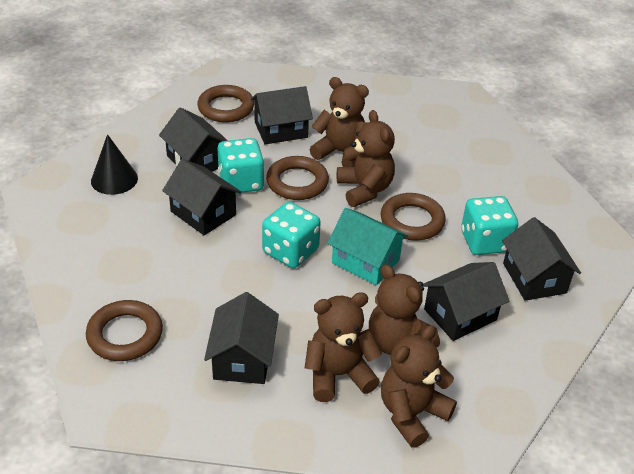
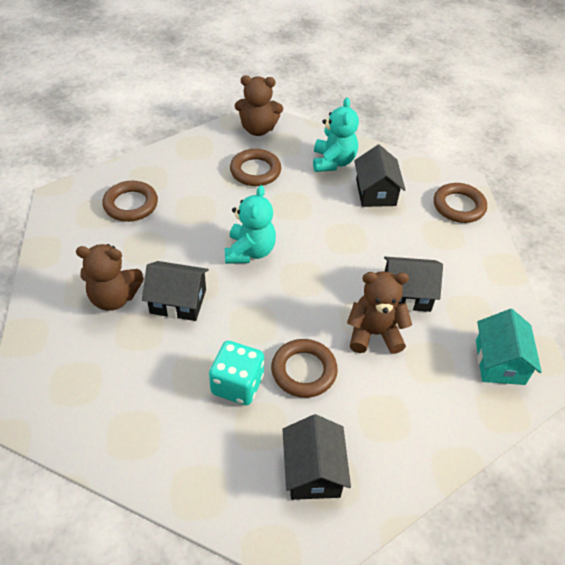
black cone: [91,134,138,195] = 1 -> none = 0
black house: [159,107,228,172] [162,159,242,235] [204,292,279,384] [251,86,313,144] [423,262,509,341] [502,217,581,301] = 6 -> [142,261,209,321] [282,414,351,500] [354,145,406,207] [384,257,443,312] = 4
brown teddy bear: [305,292,382,402] [309,77,369,167] [337,110,395,207] [369,264,440,355] [381,325,457,448] = 5 -> [76,244,144,311] [235,75,283,136] [347,271,412,354] = 3
turquoise dice: [218,138,264,193] [262,202,321,268] [461,196,518,255] = 3 -> [209,341,264,405] = 1
turquoise teddy bear: none = 0 -> [225,185,276,264] [313,98,359,172] = 2

